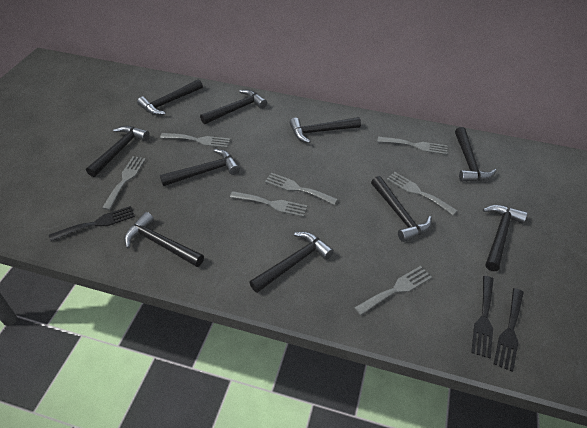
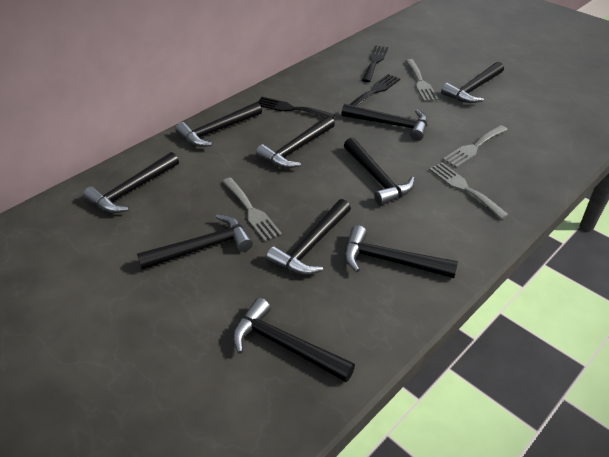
grey fork: [102,156,146,210] [160,133,230,148] [230,191,308,217] [265,173,338,205] [354,266,432,316] [377,137,447,155] [387,172,458,215] = 7 -> [222,178,282,241] [405,59,438,101] [429,163,509,220] [443,125,508,168] = 4

